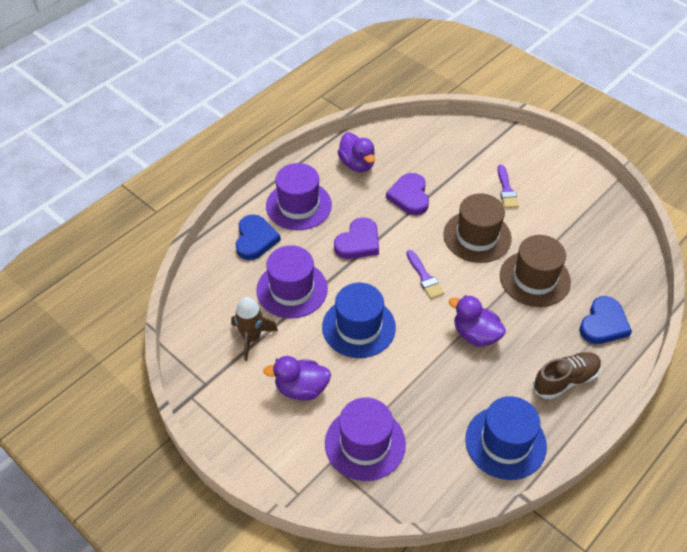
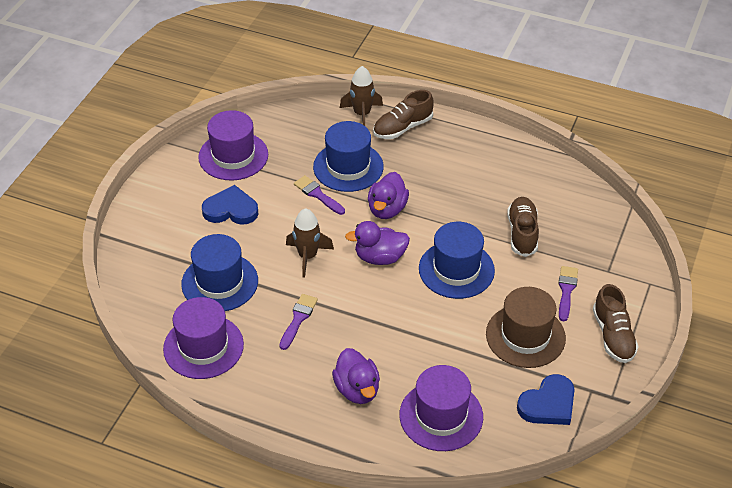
blue hat: [322,283,396,358] [465,396,547,480] = 2 -> [181,234,258,311] [313,121,384,192] [419,222,495,299] = 3
brown hat: [443,193,512,263] [500,235,571,307] = 2 -> [486,287,566,368] = 1
brown rocket: [231,297,278,361] = 1 -> [286,208,334,278] [340,66,383,126] = 2
brown shoe: [533,352,601,399] = 1 -> [373,90,433,139] [507,197,539,257] [593,284,639,363] = 3
purple brush: [406,250,444,299] [498,165,519,208] = 2 -> [279,294,318,350] [294,175,345,215] [558,266,578,321] = 3
purple heart: [334,217,379,259] [386,173,429,215] = 2 -> none = 0

